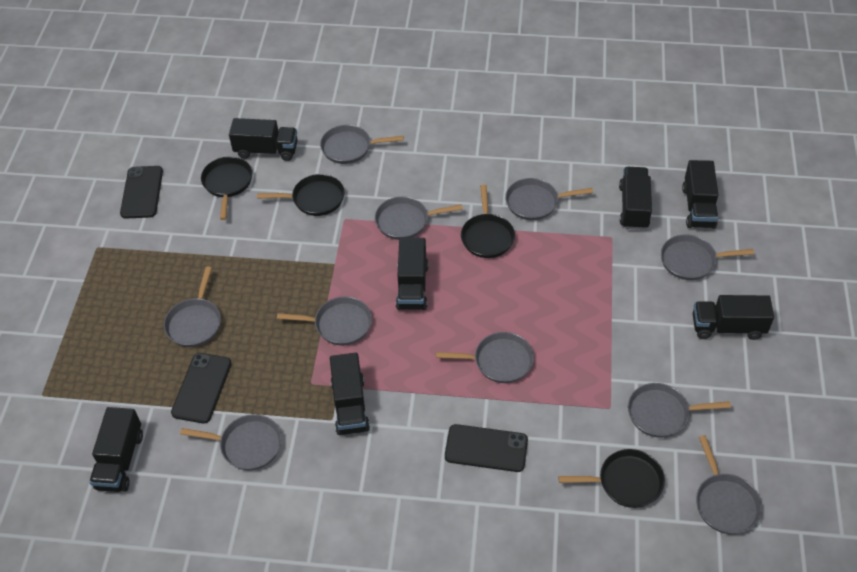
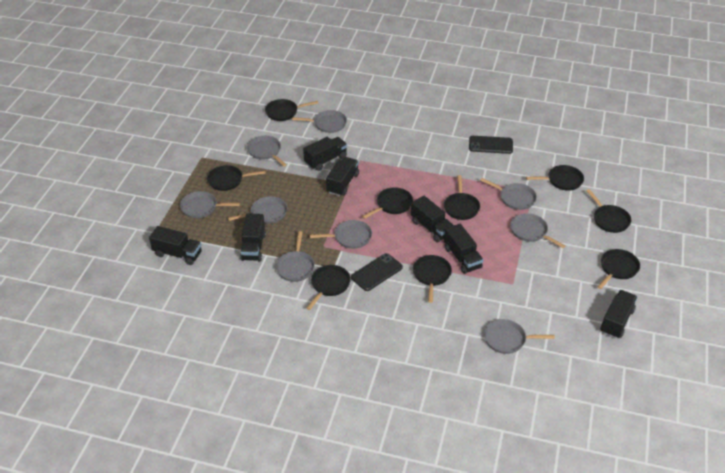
black pan: [201,157,252,220] [257,174,345,216] [461,185,515,258] [558,449,665,508] = 4 -> [207,165,266,191] [265,99,318,121] [306,265,351,310] [362,187,413,219] [413,255,452,303] [444,175,480,220] [526,165,584,191] [586,189,631,233] [597,249,640,289] = 9
black phone: [120,166,163,218] [171,353,232,424] [445,424,528,472] = 3 -> [351,253,403,291] [469,136,513,154] = 2
grey pan: [164,266,221,347] [180,414,282,470] [277,297,372,346] [320,125,404,164] [375,197,463,240] [436,332,534,383] [505,178,593,220] [628,383,731,438] [661,235,754,280] [696,435,762,534] = 10 -> [180,191,240,218] [228,196,287,224] [247,136,287,167] [276,231,315,282] [292,110,347,133] [310,220,372,249] [480,178,537,210] [484,319,555,354] [510,213,566,248] = 9

